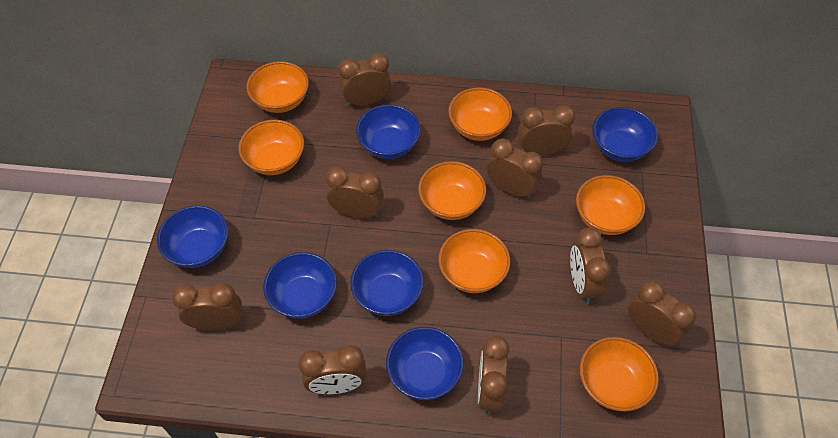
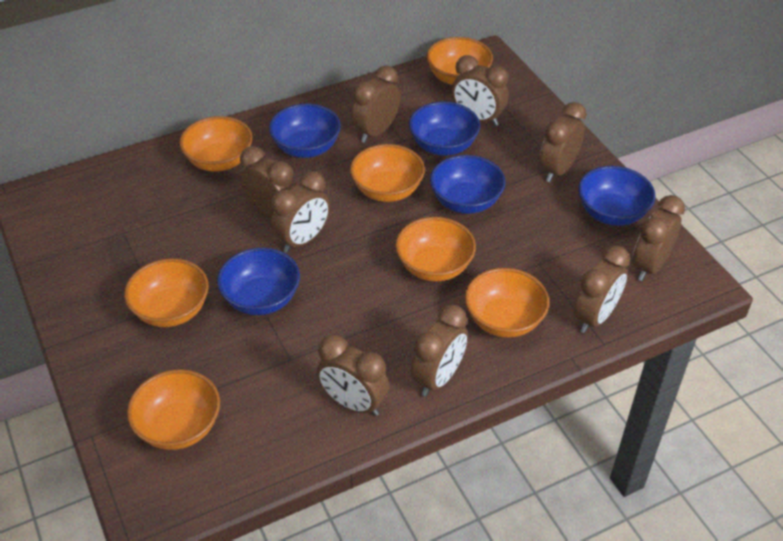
blue bowl: [157,205,228,268] [263,252,337,319] [350,250,424,316] [356,104,421,159] [386,327,464,400] [593,107,658,162] = 6 -> [217,248,300,315] [269,103,341,158] [409,101,480,156] [430,155,506,214] [578,166,655,226] = 5

